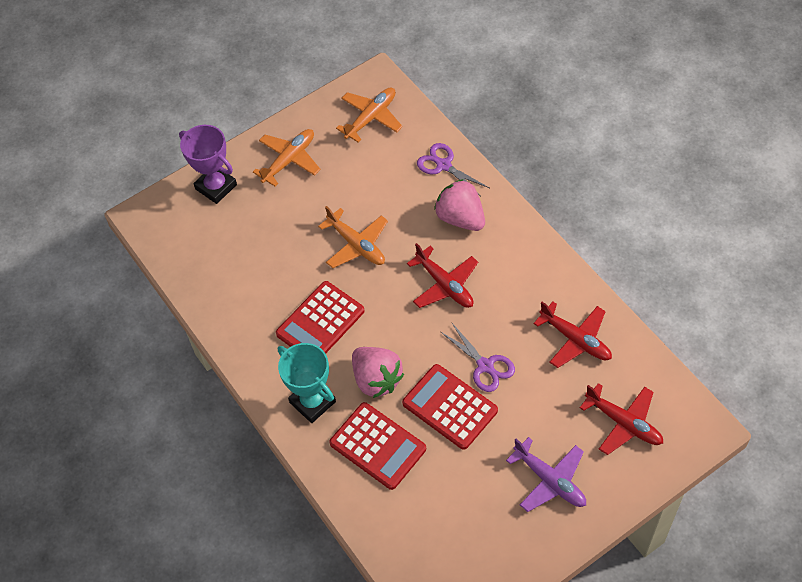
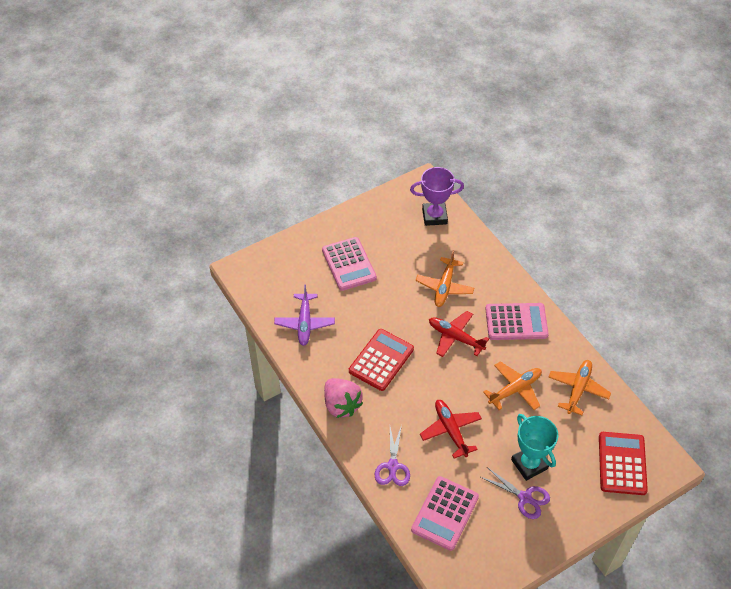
pink calculator: none = 0 -> [322,237,377,291] [411,476,479,551] [485,303,549,340] = 3
pink strawberry: [352,347,404,398] [434,179,485,231] = 2 -> [324,378,363,418] = 1
red calculator: [276,281,365,354] [329,402,426,490] [402,364,498,450] = 3 -> [349,329,414,391] [599,432,648,495] = 2
red plane: [407,243,478,308] [534,302,612,368] [580,383,663,455] = 3 -> [420,400,482,459] [429,311,489,357] = 2

